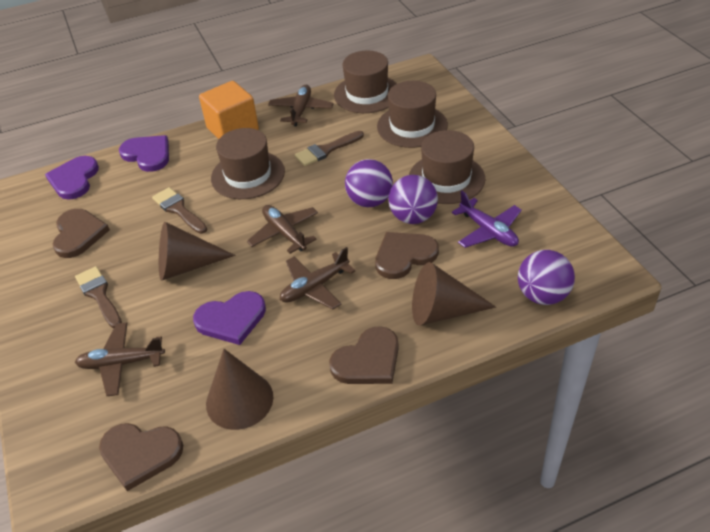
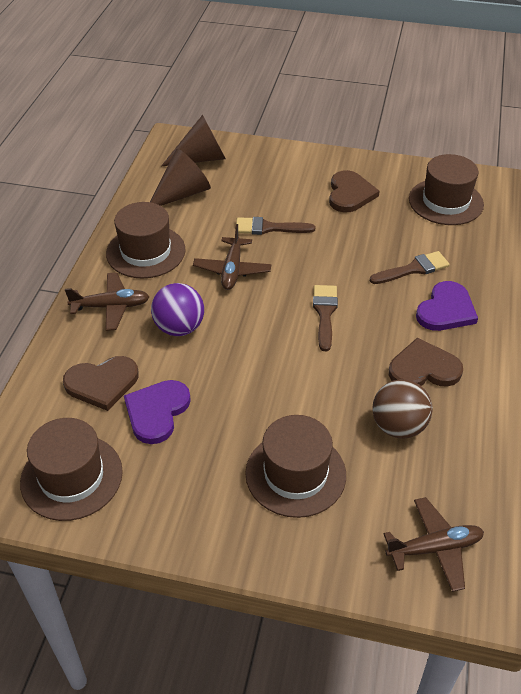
brown ball: none = 0 -> [372,379,433,439] = 1
brown cone: [159,222,236,281] [206,349,273,430] [412,262,496,325] = 3 -> [150,149,211,206] [161,115,226,166] = 2
brown heart: [53,209,110,258] [99,423,183,491] [329,326,399,384] [375,232,439,279] = 4 -> [63,356,139,411] [329,170,380,213] [389,338,463,387] = 3
brown plane: [75,322,165,396] [247,205,318,254] [268,85,334,126] [280,247,355,310] = 4 -> [65,272,149,331] [193,224,271,290] [384,497,484,592] = 3
orange cube: [199,81,259,139] = 1 -> none = 0
purple ball: [345,159,393,207] [388,175,438,224] [518,250,575,305] = 3 -> [151,283,204,336] = 1
purple heart: [45,156,99,200] [119,135,169,172] [193,291,266,345] = 3 -> [124,380,191,444] [416,281,478,331] = 2
purple plane: [452,191,522,248] = 1 -> none = 0

